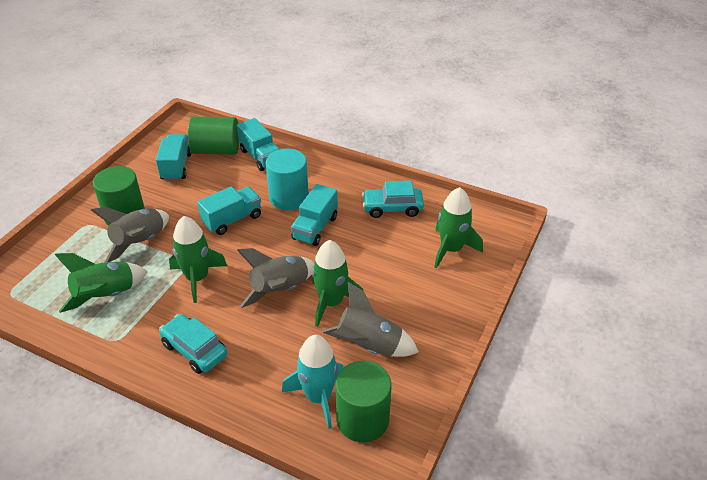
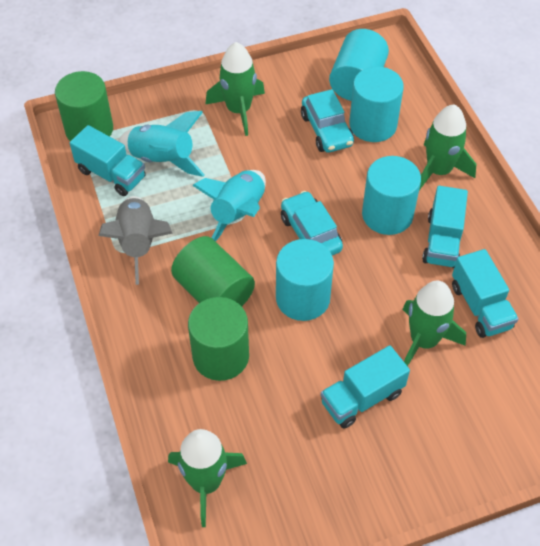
grey rocket: [91,207,169,262] [237,248,315,308] [322,282,419,357] = 3 -> [99,196,173,285] = 1
turquoise cylinder: [266,149,309,210] = 1 -> [276,239,334,321] [329,29,389,101] [349,66,404,142] [362,156,421,235] = 4
turquoise rocket: [282,335,343,429] = 1 -> [118,111,205,177] [192,170,266,242] = 2

